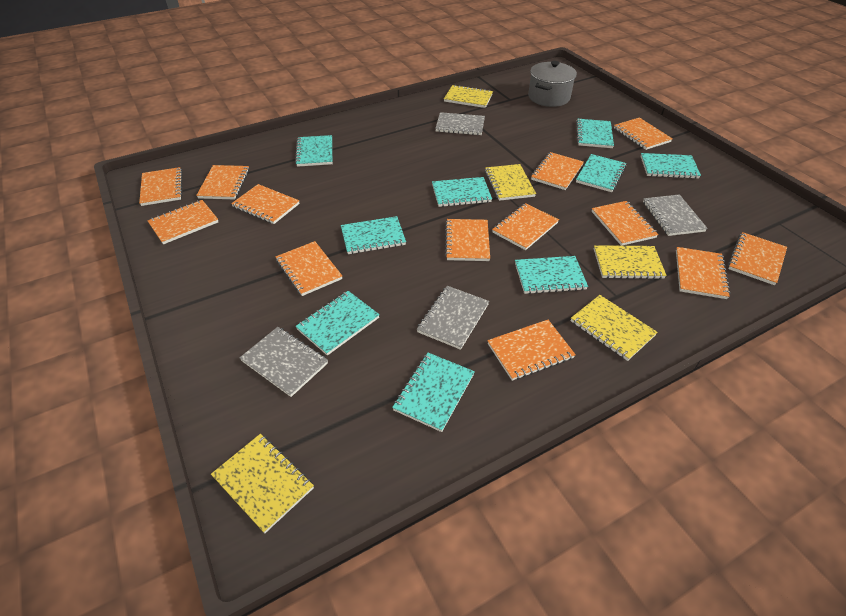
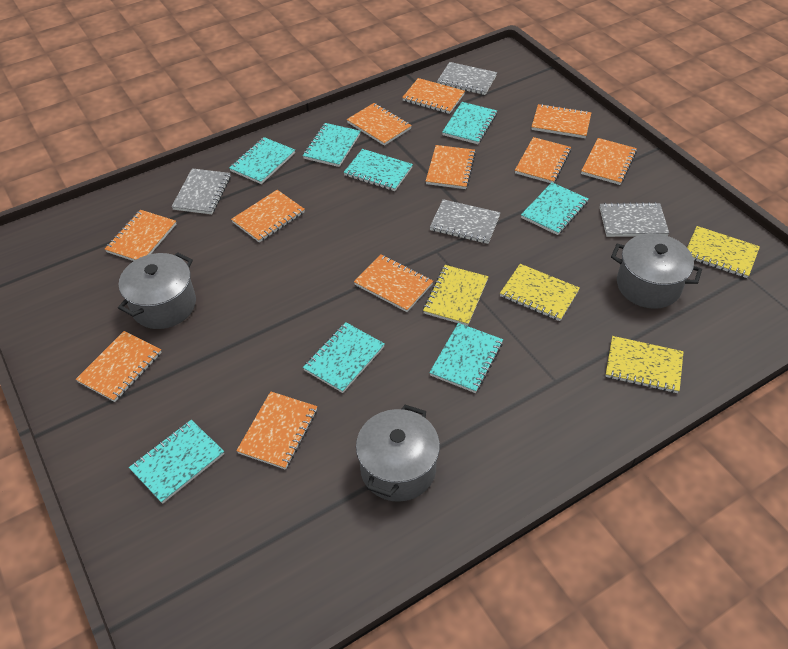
grey pot: [528,61,577,107] = 1 -> [118,252,196,329] [356,405,440,502] [611,233,702,309] = 3
orange notebook: [139,167,182,206] [148,200,218,244] [196,165,249,199] [231,184,300,224] [276,241,342,296] [445,219,490,261] [487,320,576,381] [492,203,559,250] [531,152,584,190] [592,201,659,246] [614,117,673,150] [676,247,730,299] [728,232,787,285] = 13 -> [76,331,162,402] [105,210,176,261] [231,190,305,242] [236,391,317,470] [347,103,412,146] [354,254,433,312] [402,78,465,114] [426,145,476,189] [515,137,571,183] [532,104,591,138] [581,138,637,185] = 11
turquoise notebook: [295,135,332,167] [296,291,380,356] [341,216,406,254] [392,353,475,432] [432,177,492,207] [515,256,588,294] [576,119,614,148] [576,154,626,192] [641,153,701,179] = 9 -> [129,420,224,504] [229,137,295,184] [303,123,361,167] [303,322,385,393] [344,149,413,191] [429,323,503,393] [442,102,497,144] [521,182,588,235] = 8
yellow notebook: [211,434,314,533] [444,85,493,108] [485,164,536,201] [571,295,658,361] [594,245,667,279] = 5 -> [423,265,488,326] [500,264,580,321] [605,336,684,393] [687,226,760,278] = 4

